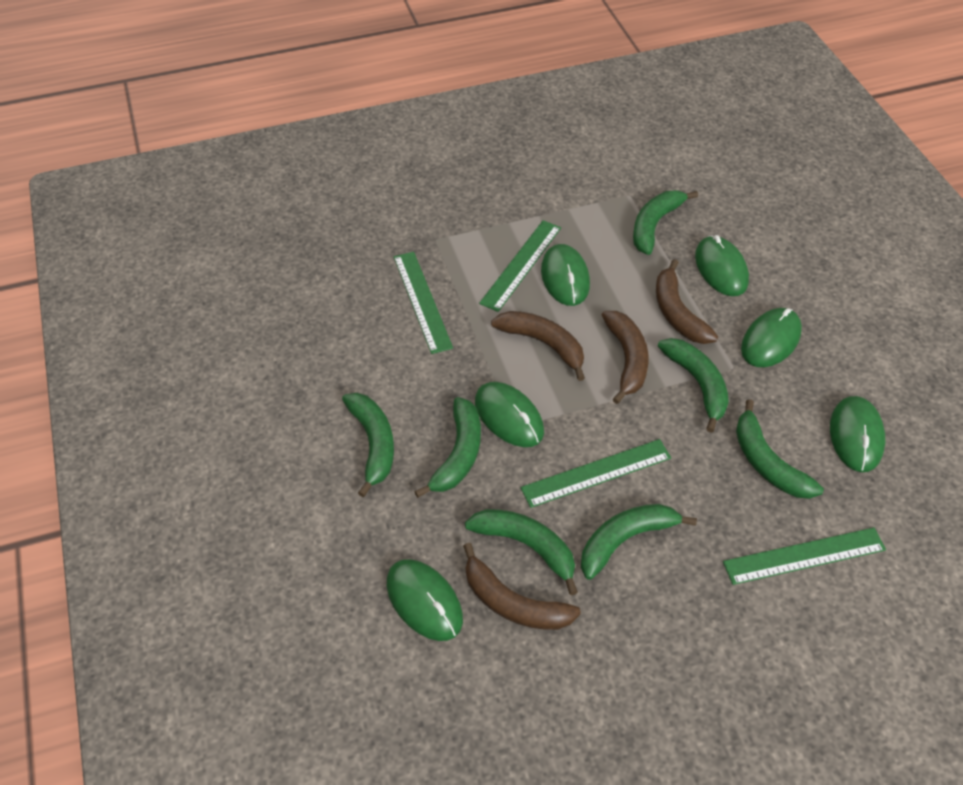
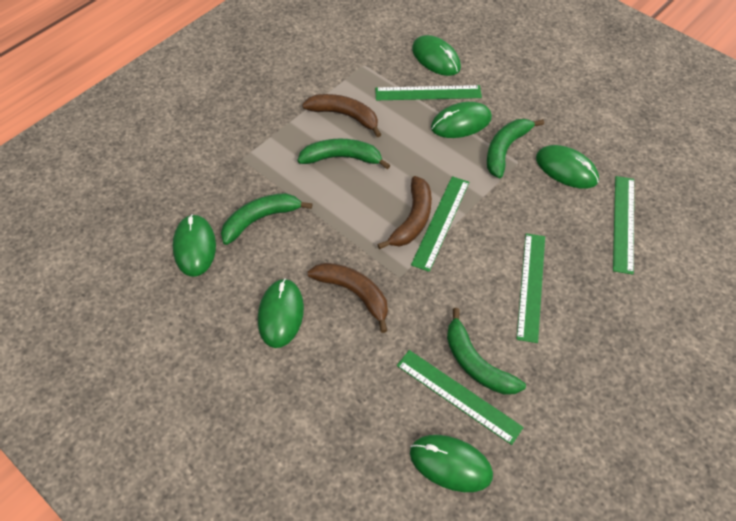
brown banana: [463,543,581,630] [491,311,585,381] [602,311,649,404] [656,259,718,344] = 4 -> [302,94,382,137] [308,263,388,333] [377,176,432,249] = 3
green banana: [342,393,394,497] [414,397,481,498] [465,509,578,595] [581,504,697,580] [633,190,698,255] [658,338,729,433] [736,399,824,499] = 7 -> [221,193,312,245] [297,139,390,169] [447,308,526,395] [487,119,544,179] = 4
green ruler: [394,252,453,354] [479,220,561,312] [521,439,671,508] [723,528,886,585] = 4 -> [375,85,482,100] [397,350,524,445] [411,176,469,272] [517,233,545,343] [613,176,634,275] = 5

